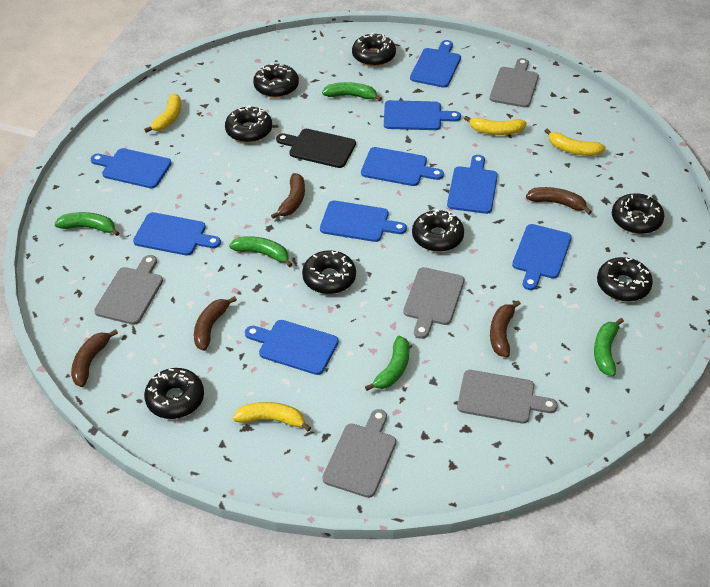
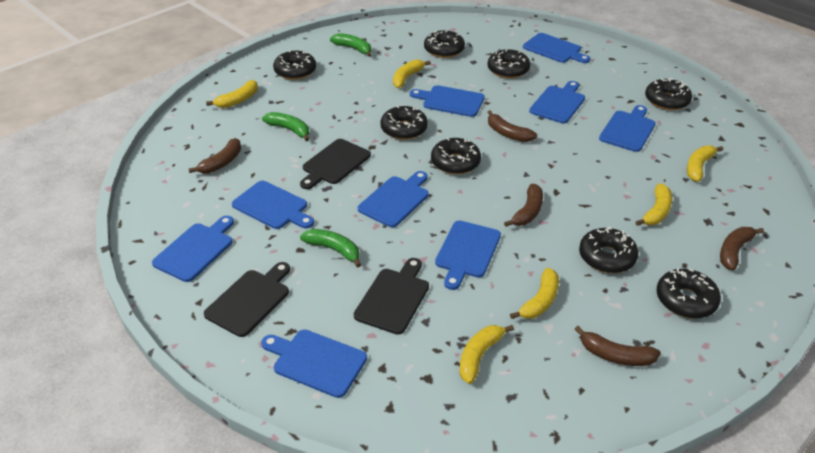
black cutting board: [276,129,356,168] = 1 -> [204,262,290,337] [300,139,371,189] [354,258,429,335] = 3
green banana: [54,212,119,236] [229,236,292,267] [322,82,382,101] [365,336,410,391] [594,318,624,376] = 5 -> [262,112,309,141] [300,229,361,268] [330,33,372,57] = 3
grey cutting board: [94,255,163,325] [323,409,396,498] [403,267,464,339] [457,370,558,424] [490,58,539,108] = 5 -> none = 0
yellow banana: [144,94,181,133] [233,402,311,432] [464,116,527,135] [545,128,606,156] = 4 -> [206,80,258,108] [393,59,431,88] [459,325,514,384] [510,268,559,319] [636,184,672,226] [687,145,723,182] = 6

